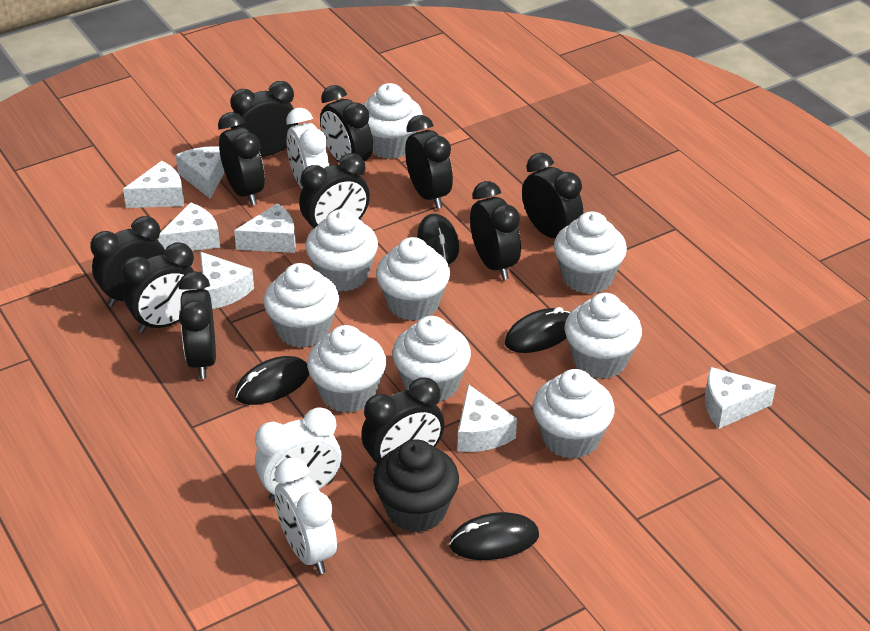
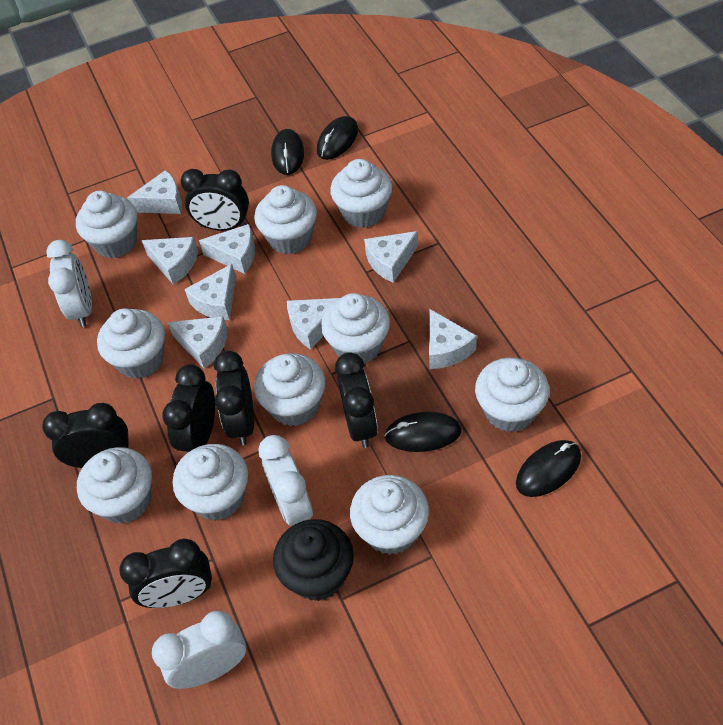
black clock: [90,216,165,307] [122,243,199,333] [179,271,216,379] [218,112,265,205] [230,81,298,156] [299,153,370,228] [320,85,373,162] [361,377,444,472] [405,115,453,209] [470,181,521,280] [522,153,583,238] = 11 -> [42,403,129,468] [119,539,212,608] [162,364,215,452] [181,169,249,231] [214,351,254,446] [335,352,378,448] = 6
white cheese: [123,161,184,208] [158,202,220,251] [176,146,225,199] [200,252,254,309] [234,203,296,253] [458,384,517,452] [705,367,776,429] = 7 -> [127,170,182,214] [142,237,198,285] [168,317,228,369] [185,264,236,320] [199,224,255,274] [287,298,339,350] [364,231,418,283] [429,309,477,369] = 8
white cupcake: [264,263,339,348] [306,209,378,292] [307,325,386,413] [362,83,423,159] [376,237,450,321] [392,316,471,402] [533,369,615,459] [554,212,627,294] [564,293,642,379] = 9 -> [76,191,137,259] [77,447,152,524] [97,308,165,379] [173,444,248,521] [254,185,317,255] [254,353,325,426] [321,293,390,364] [330,159,392,228] [350,475,429,555] [475,357,549,432] = 10

